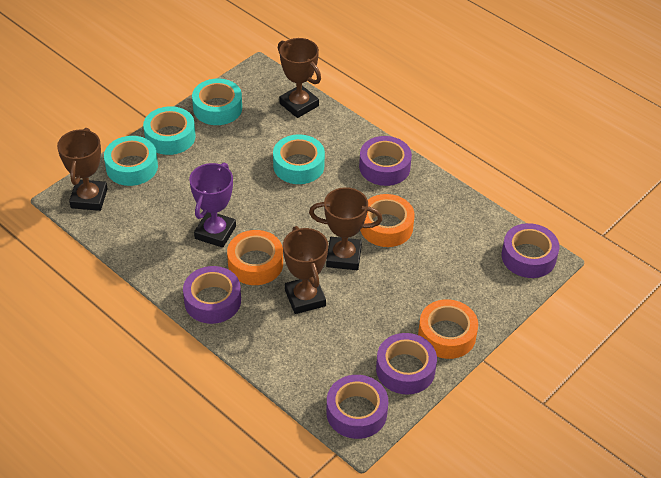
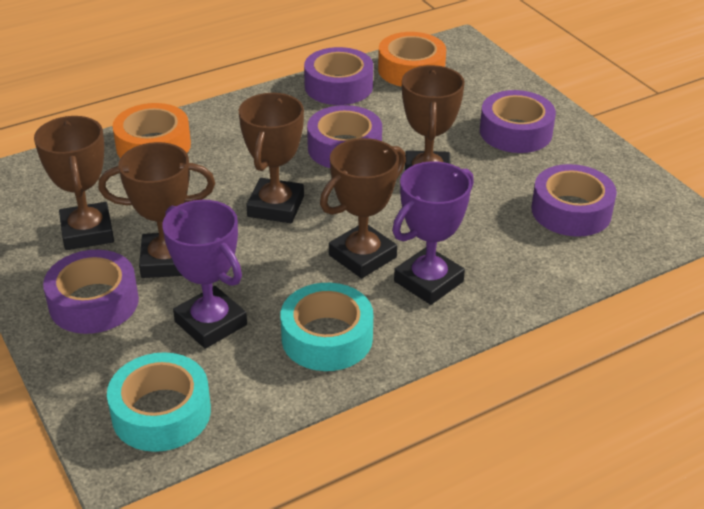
brown trophy: [57,128,108,211] [278,38,321,118] [283,226,328,314] [309,187,382,270] = 4 -> [34,116,114,250] [98,142,215,278] [239,93,304,223] [320,138,406,278] [402,65,465,170] = 5
orange tape: [227,230,283,285] [360,194,415,247] [418,299,478,359] = 3 -> [112,103,191,158] [378,32,446,87] = 2
purple trophy: [189,163,236,248] = 1 -> [162,200,247,349] [392,161,474,305] = 2
turquoise tape: [104,136,158,186] [143,106,196,155] [192,79,242,125] [273,134,325,184] = 4 -> [107,352,211,452] [280,283,373,371] = 2

